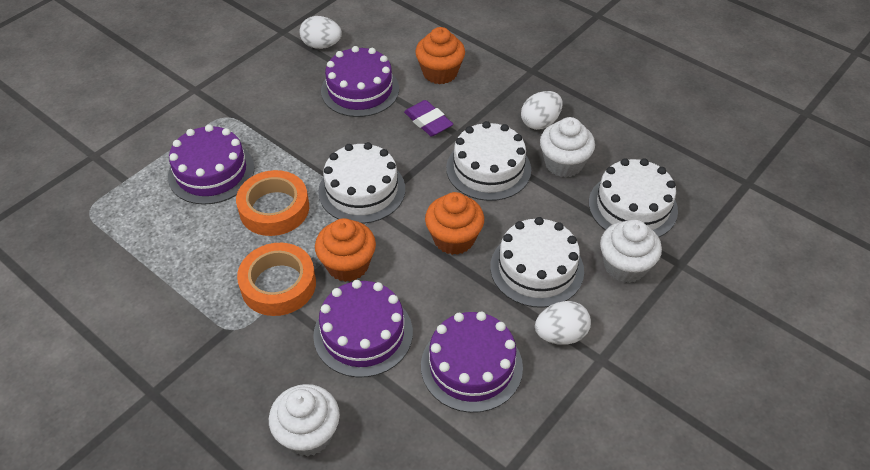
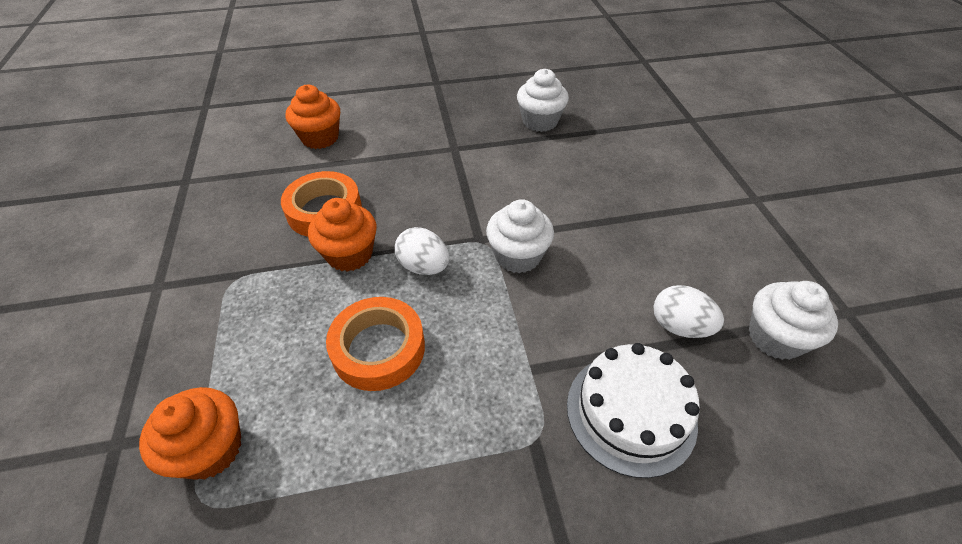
purple cake: [168,125,254,205] [313,280,413,378] [321,46,399,117] [421,312,523,413] = 4 -> none = 0
purple eraser: [404,100,453,136] = 1 -> none = 0
white cake: [318,142,405,224] [446,121,531,201] [490,217,584,308] [589,158,678,237] = 4 -> [567,343,700,478] = 1
white egg: [299,16,342,49] [521,91,563,130] [535,301,591,345] = 3 -> [395,227,449,275] [653,285,724,338] = 2

